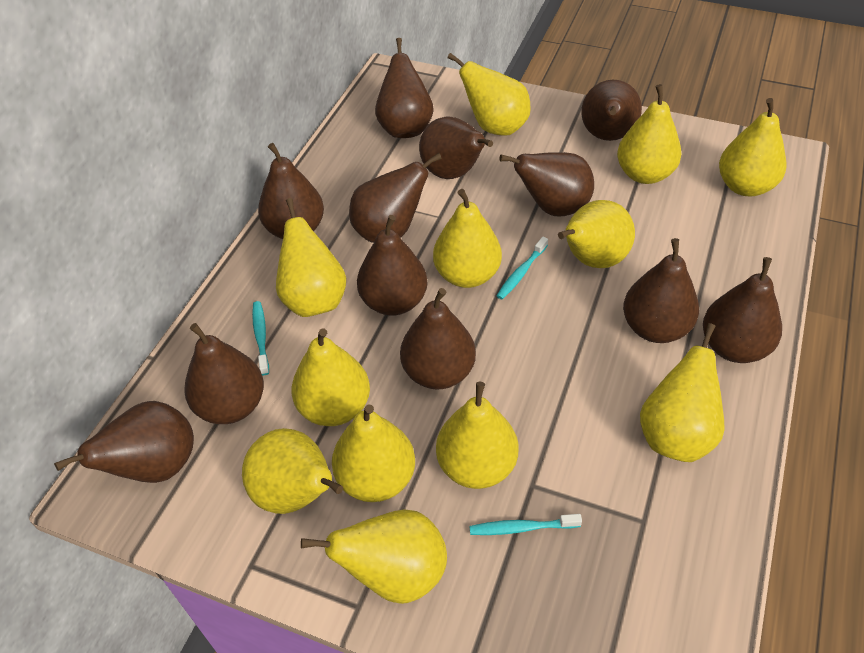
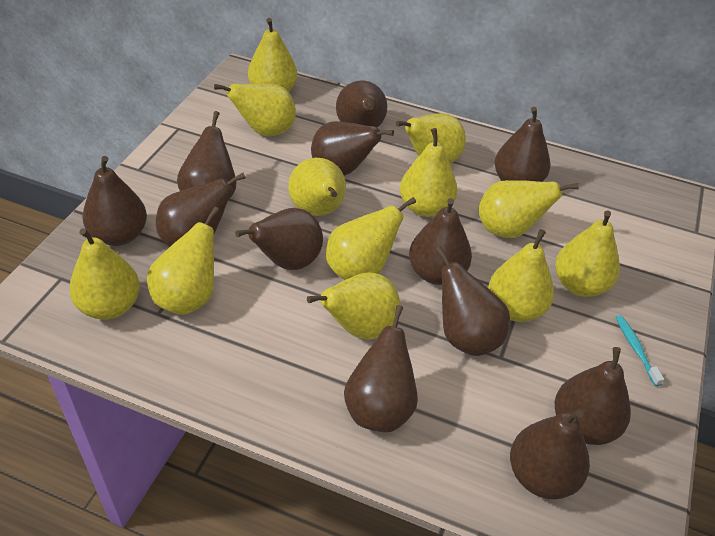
turquoise toothbrush: [252,301,269,375] [469,514,582,535] [497,237,548,299] = 3 -> [616,315,664,386] = 1

